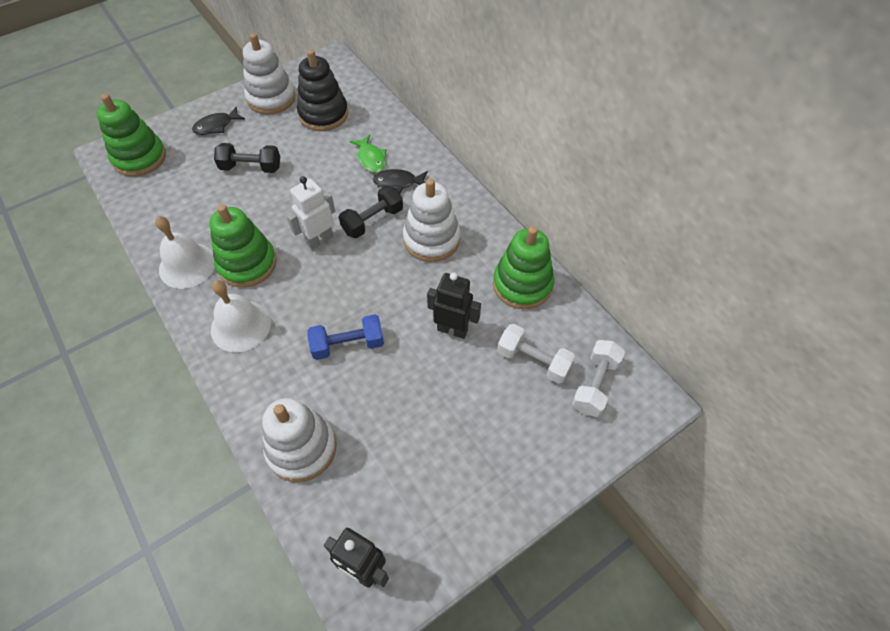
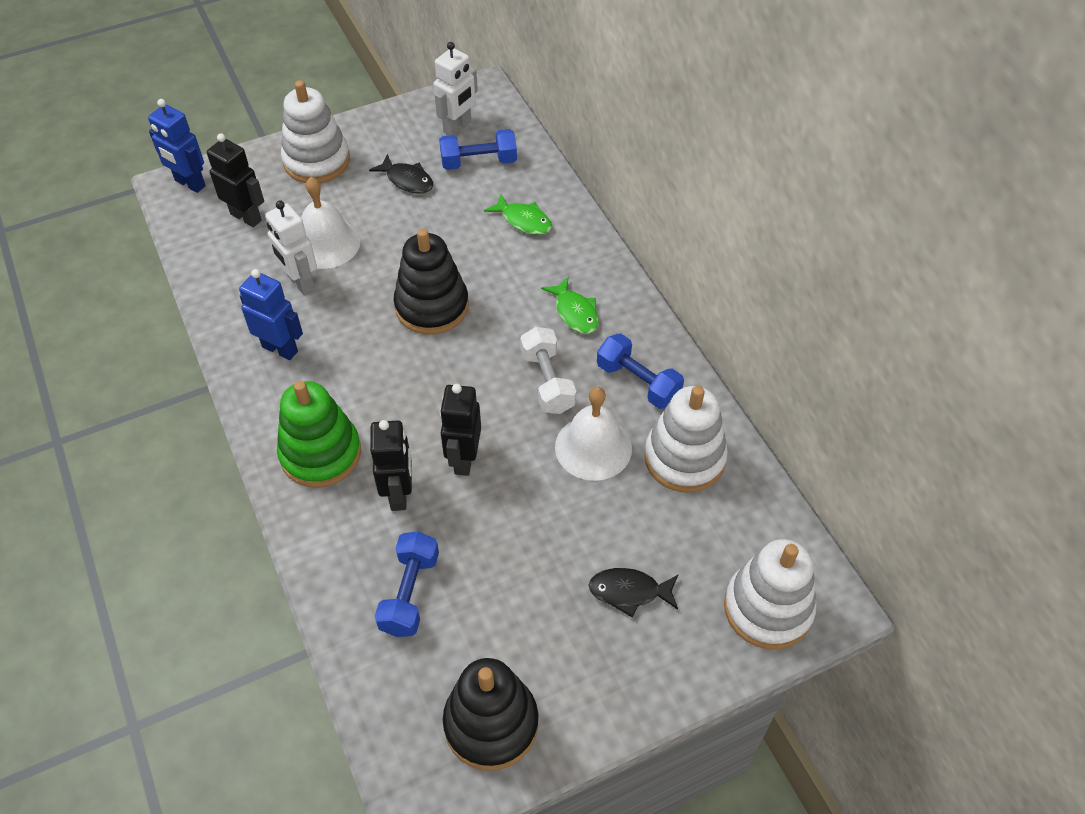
black dumbbell: [214,143,280,173] [339,186,403,238] = 2 -> none = 0
black robot: [324,528,389,588] [427,272,481,339] = 2 -> [207,133,264,227] [370,420,412,511] [440,384,481,476] = 3
black stacking toy: [297,49,348,131] = 1 -> [393,228,469,335] [443,658,538,770] = 2
blue dumbbell: [307,314,384,360] = 1 -> [375,531,439,637] [439,129,517,170] [597,333,684,409] = 3
blue robot: none = 0 -> [148,99,206,193] [239,269,303,360] = 2
green fish: [350,134,386,173] = 1 -> [484,194,552,235] [541,277,599,334] = 2
green stacking toy: [97,94,166,177] [209,204,277,288] [493,226,554,309] = 3 -> [277,381,361,488] = 1
white dumbbell: [497,324,575,384] [572,340,625,417] = 2 -> [520,327,576,414] = 1
white robot: [287,176,335,250] = 1 -> [265,200,317,296] [433,42,478,136] = 2

